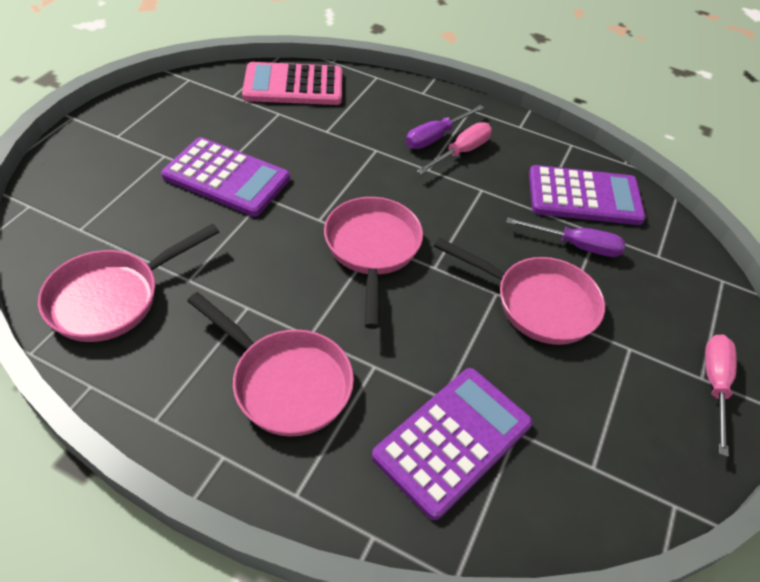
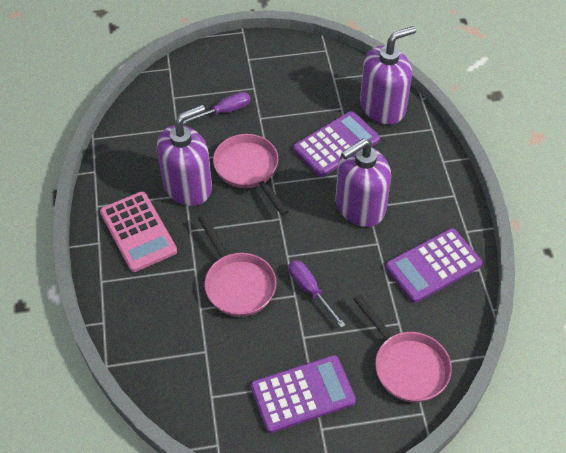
pink pan: [38,223,219,342] [187,292,354,437] [324,197,423,329] [434,237,605,345] = 4 -> [198,215,276,317] [213,134,289,216] [353,294,452,402] = 3
pink screwdriver: [416,122,492,174] [705,335,737,456] = 2 -> none = 0
purple soap dispenser: none = 0 -> [157,105,212,206] [335,138,391,227] [360,26,416,125] = 3

